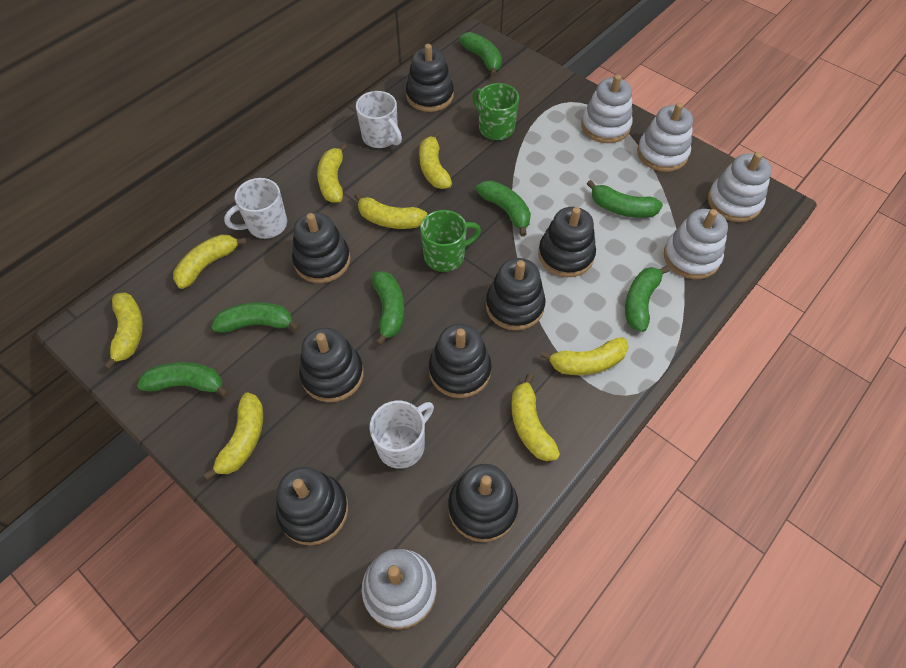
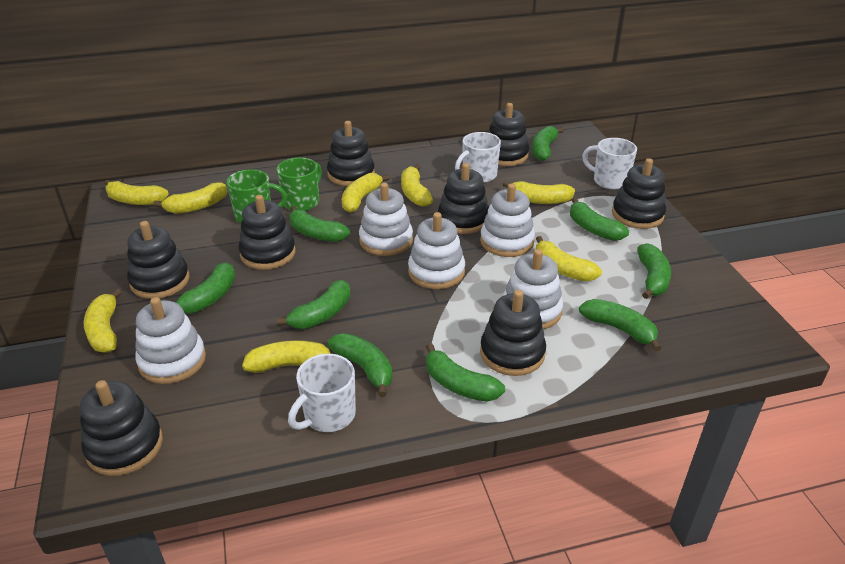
green banana: [137,362,229,397] [211,302,300,333] [372,271,404,346] [459,32,502,77] [476,180,531,237] [587,180,663,218] [625,265,670,332] = 7 -> [176,262,235,313] [276,280,350,329] [289,206,350,242] [327,333,392,397] [426,343,505,402] [532,126,564,161] [570,198,629,241] [579,299,661,352] [637,243,671,299] = 9

